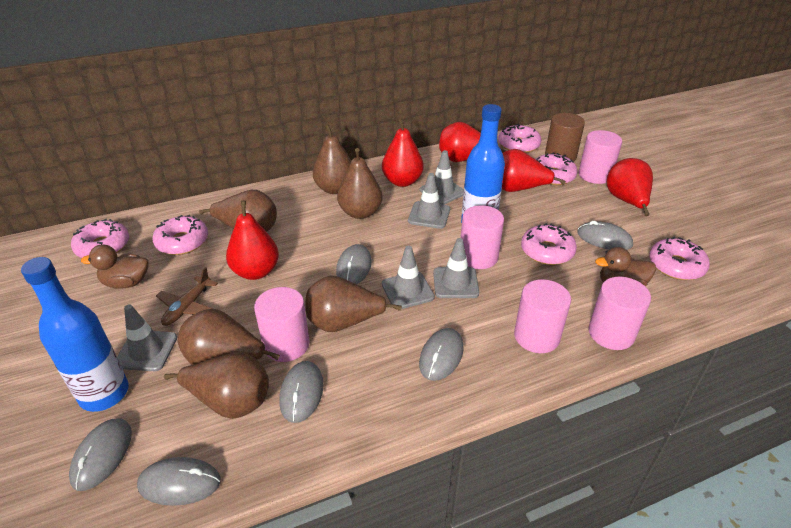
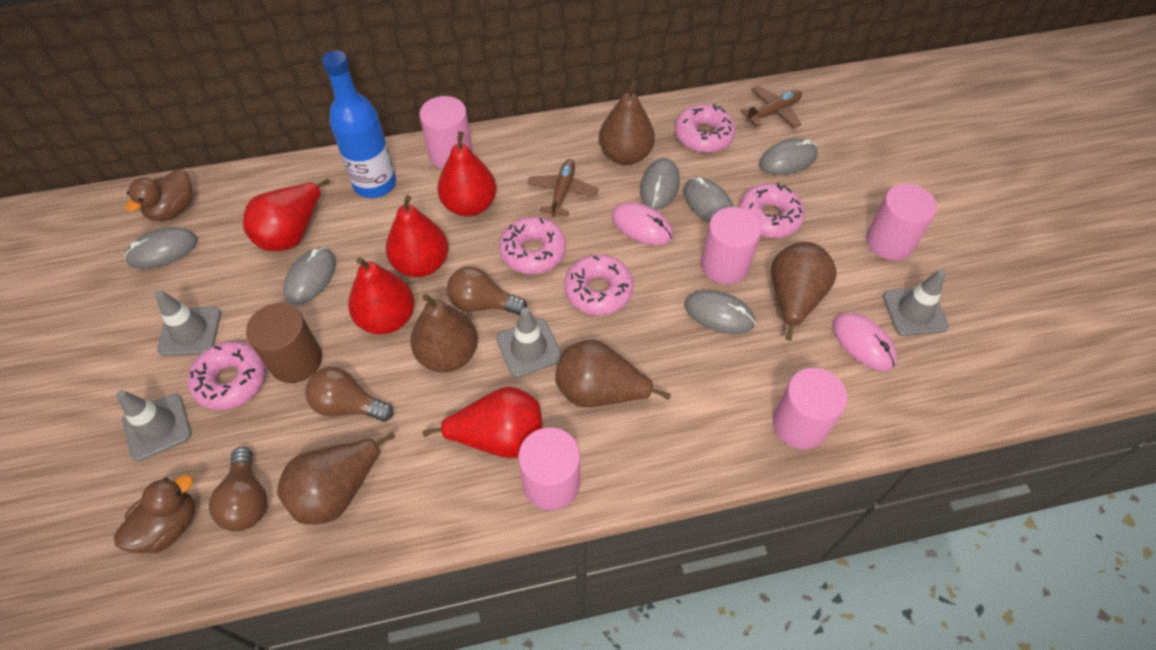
blue bottle: [21,257,129,412] [461,104,505,223] = 2 -> [322,50,396,198] = 1
brown light bulb: none = 0 -> [209,447,267,531] [305,367,394,422] [447,267,527,315] = 3
brown pear: [164,352,269,419] [178,309,280,365] [199,190,277,232] [305,275,402,332] [313,124,351,194] [337,148,383,219] = 6 -> [277,432,395,524] [410,294,478,372] [555,339,671,407] [599,80,655,165] [771,242,837,341] = 5
brown plane: [156,267,218,326] = 1 -> [527,159,599,217] [741,86,802,128] = 2
grey traffic cone: [117,304,177,371] [382,245,435,309] [408,173,450,229] [420,150,464,204] [433,238,479,298] = 5 -> [116,390,191,461] [155,290,221,356] [496,307,562,378] [883,269,949,336] = 4
pink donut: [71,219,129,258] [152,215,208,255] [498,124,541,153] [521,223,577,265] [536,153,578,185] [649,237,710,280] = 6 -> [188,341,266,410] [499,217,566,274] [564,255,634,315] [675,103,736,153] [739,183,805,238] = 5
pink mouse: none = 0 -> [612,202,673,245] [832,313,897,371] = 2

